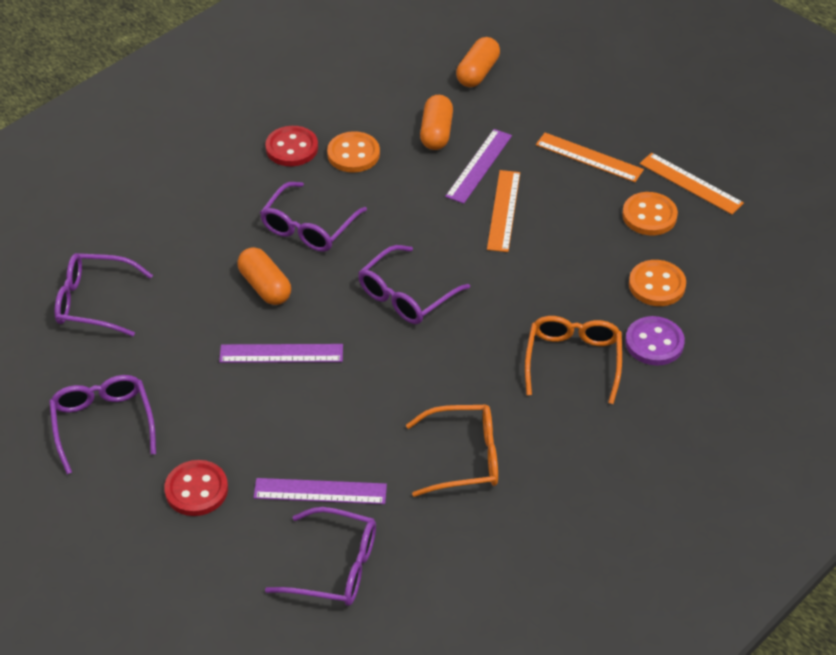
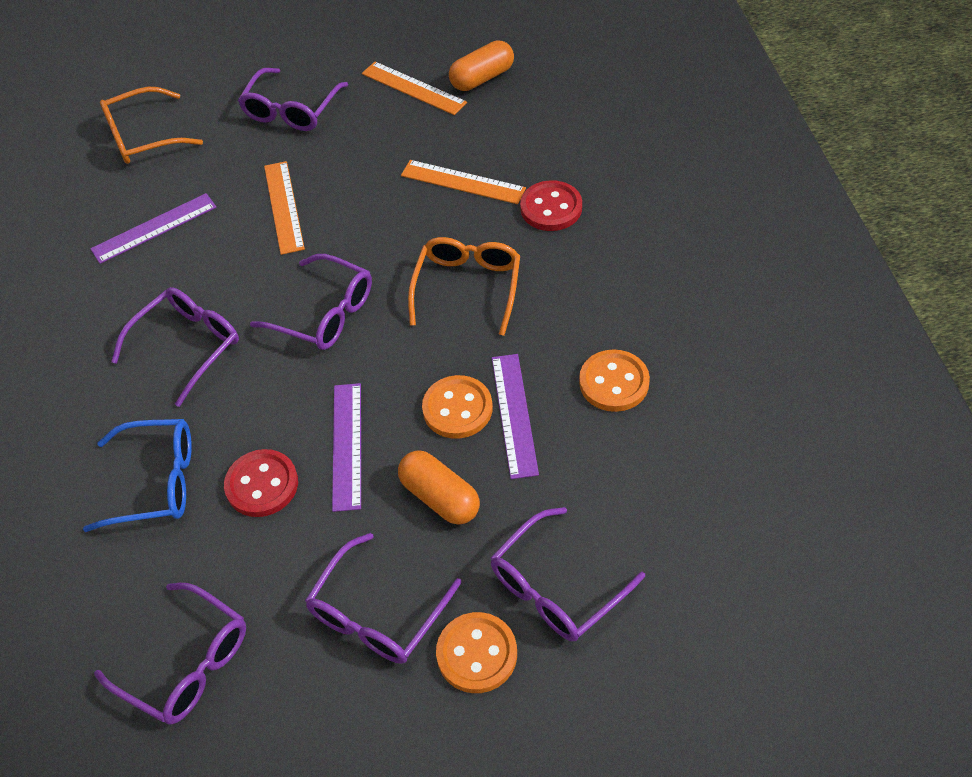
blue glasses: none = 0 -> [83,419,192,532] = 1
orange capsule: [237,247,291,305] [420,95,453,150] [456,37,500,87] = 3 -> [398,450,480,525] [449,40,514,91] = 2
purple button: [625,316,685,366] = 1 -> none = 0
purple glasses: [49,375,156,474] [55,253,153,337] [260,182,367,252] [265,507,376,606] [358,245,470,324] = 5 -> [94,583,246,725] [111,287,239,407] [238,68,348,131] [250,254,372,350] [305,533,462,664] [490,507,645,641] = 6

